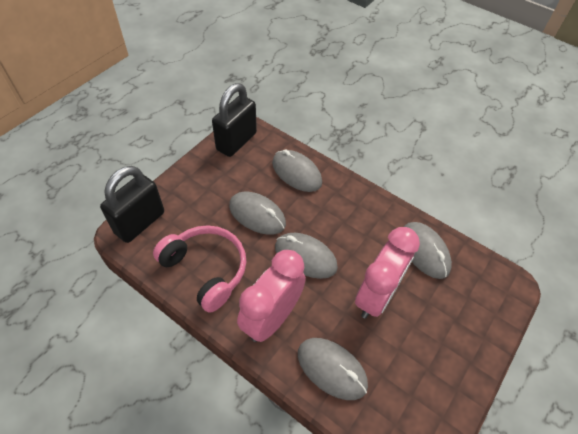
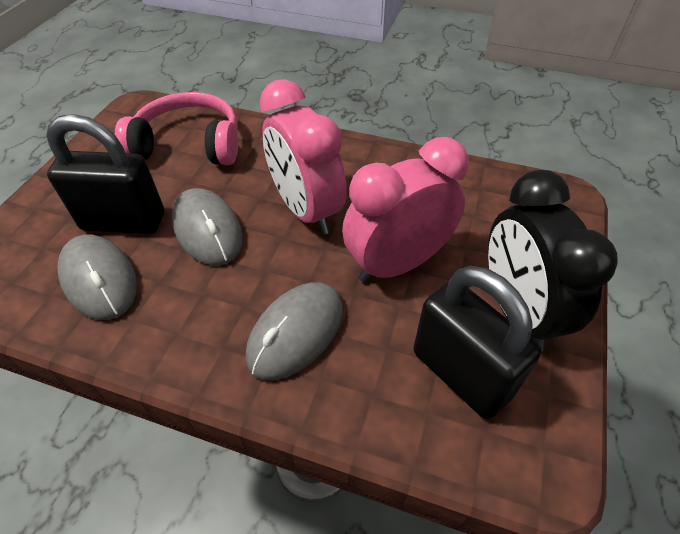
black clock: none = 0 -> [488,170,618,352] = 1
grey mouse: [229,191,286,235] [272,149,322,192] [275,233,338,279] [298,338,368,400] [404,222,452,279] = 5 -> [58,234,137,320] [172,188,243,266] [245,282,343,381] = 3

